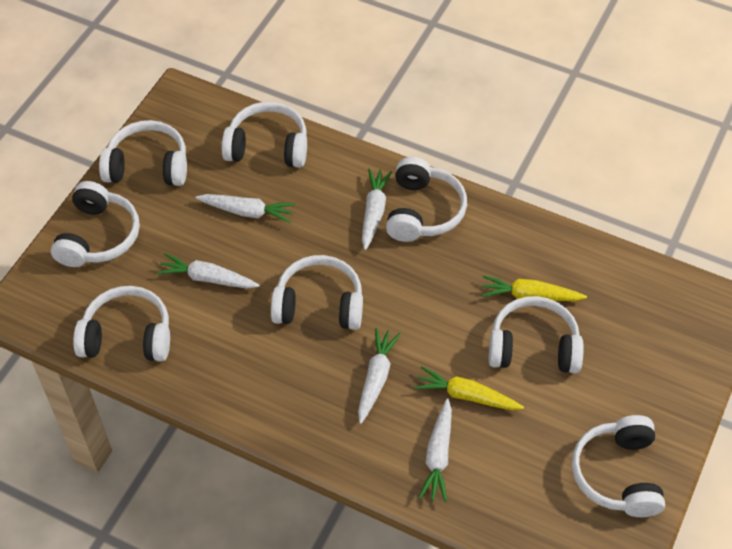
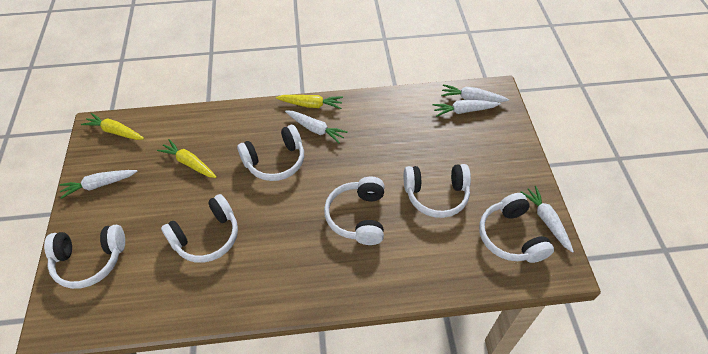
white headphones: [51,181,140,267] [73,286,170,362] [99,120,187,186] [222,102,307,168] [271,255,363,330] [386,157,467,242] [488,296,584,374] [572,415,665,517] = 8 -> [44,225,125,289] [161,194,238,263] [237,125,304,181] [324,177,385,245] [404,164,471,218] [479,193,554,263] = 6
yellow carrot: [414,366,524,410] [481,275,587,301] = 2 -> [81,113,144,140] [157,139,217,178] [276,95,343,109] = 3

